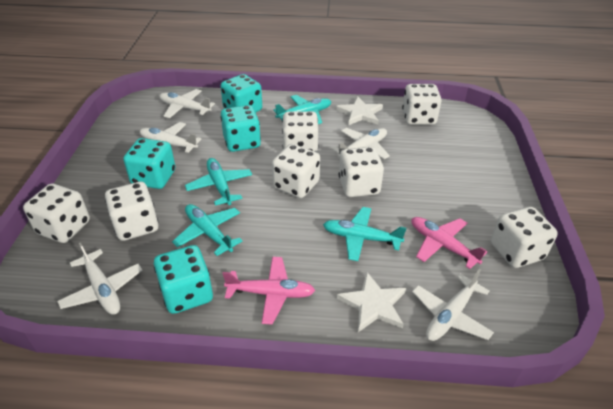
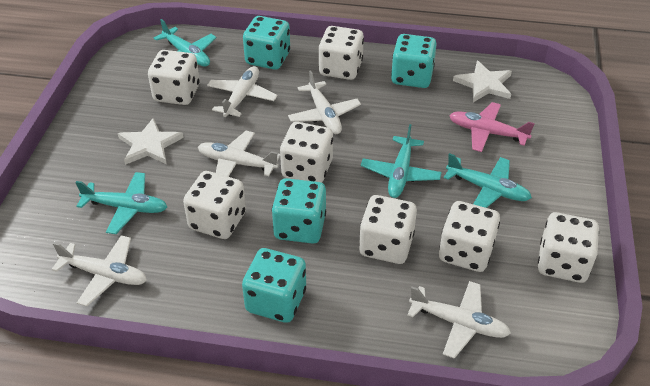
pink plane: [222,257,315,325] [411,217,487,269] = 2 -> [449,102,535,152] = 1

